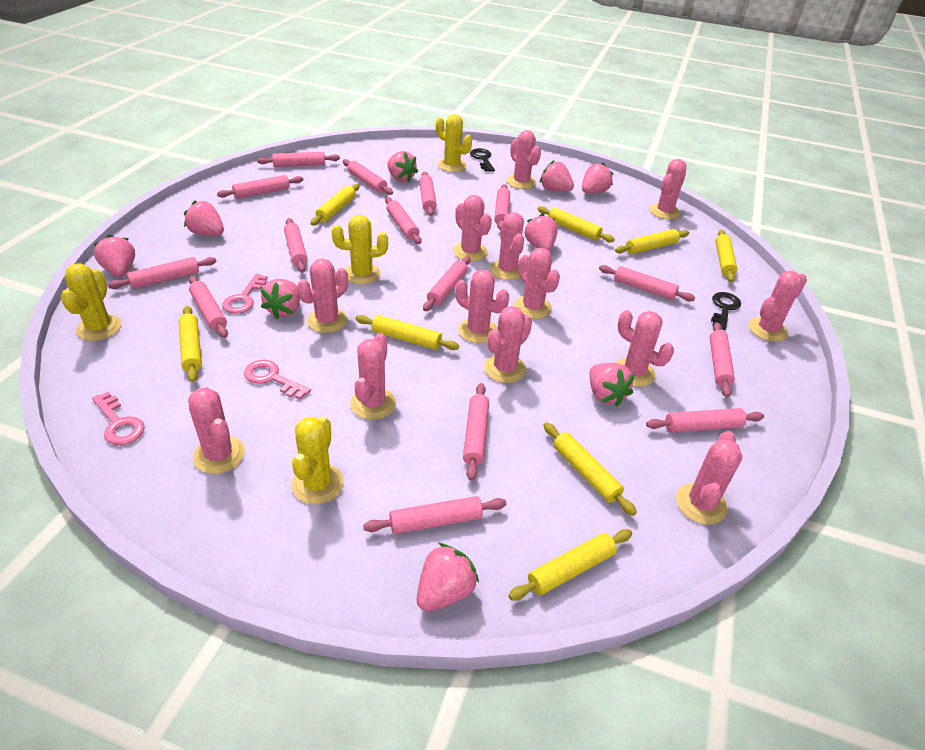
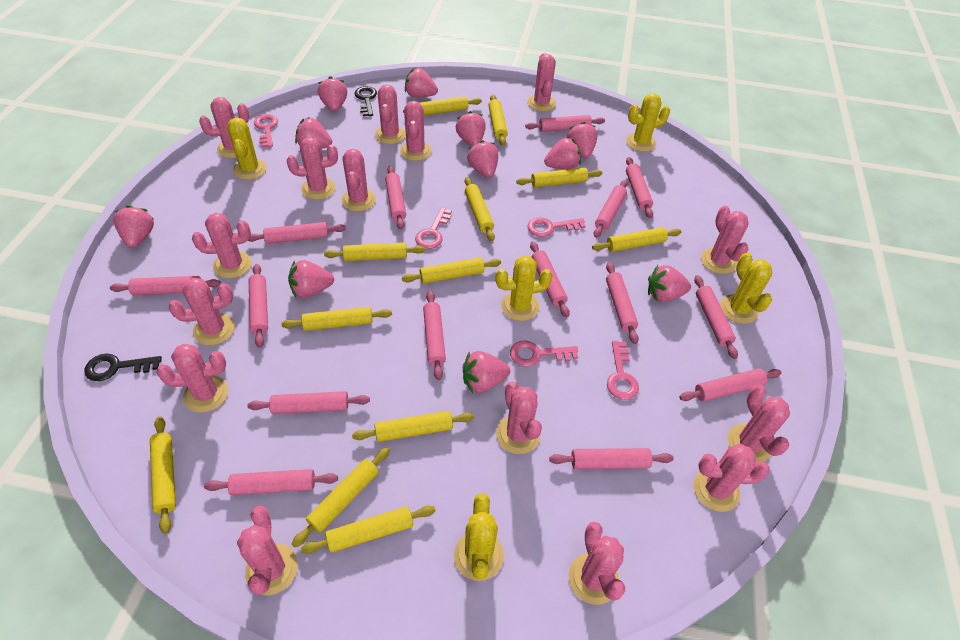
pink cactus: [188,387,245,474] [297,259,348,333] [350,333,396,420] [453,195,492,261] [455,270,509,343] [484,306,532,383] [490,212,524,280] [507,130,541,189] [514,248,560,319] [616,310,674,387] [649,159,686,219] [676,431,742,525] [749,271,807,342] = 13 -> [157,344,229,413] [169,278,235,345] [192,213,252,279] [199,97,249,158] [237,506,298,595] [287,137,338,200] [342,149,376,211] [375,85,406,144] [400,101,431,161] [496,381,542,454] [528,53,556,111] [568,522,625,605] [694,444,770,512] [701,206,749,274] [727,384,790,464] = 15
pink key: [92,392,145,445] [222,274,268,314] [244,360,311,399] = 3 -> [254,114,278,147] [415,207,452,249] [510,340,578,367] [527,217,585,237] [607,341,639,400] = 5
pink strawberry: [93,235,135,277] [184,200,224,236] [260,279,300,319] [387,151,418,182] [417,543,479,611] [524,214,558,251] [540,160,574,192] [582,163,613,194] [589,363,635,407] = 9 -> [114,205,154,248] [288,260,334,298] [295,117,332,149] [318,76,347,112] [405,68,438,97] [456,111,486,146] [463,351,510,393] [467,140,498,178] [544,138,581,169] [567,122,598,158] [648,265,691,302] = 11
yellow cactus: [61,264,121,341] [292,416,344,504] [332,215,388,284] [436,114,472,172] = 4 -> [227,118,267,180] [454,493,504,581] [495,256,553,321] [626,93,670,152] [720,252,773,324] = 5
yellow rolling pin: [179,306,202,382] [311,184,360,225] [355,315,459,350] [508,529,632,601] [538,206,615,242] [543,422,637,516] [615,229,689,254] [716,230,737,282] = 8 -> [150,416,176,534] [281,307,392,331] [292,447,390,547] [301,505,435,554] [324,242,425,261] [352,411,474,442] [402,257,501,284] [403,96,482,115] [465,177,495,241] [488,94,508,146] [516,168,602,187] [592,227,681,252] = 12

